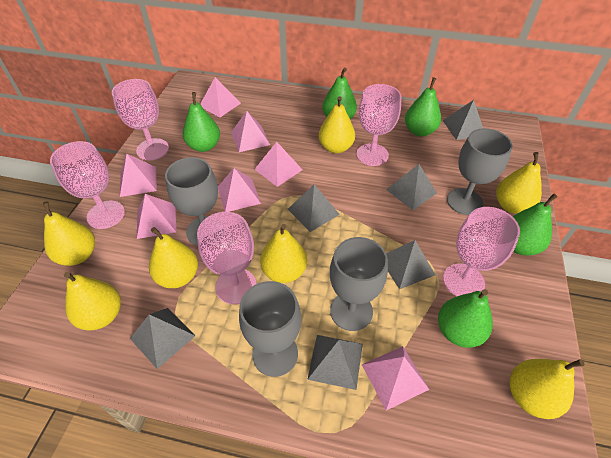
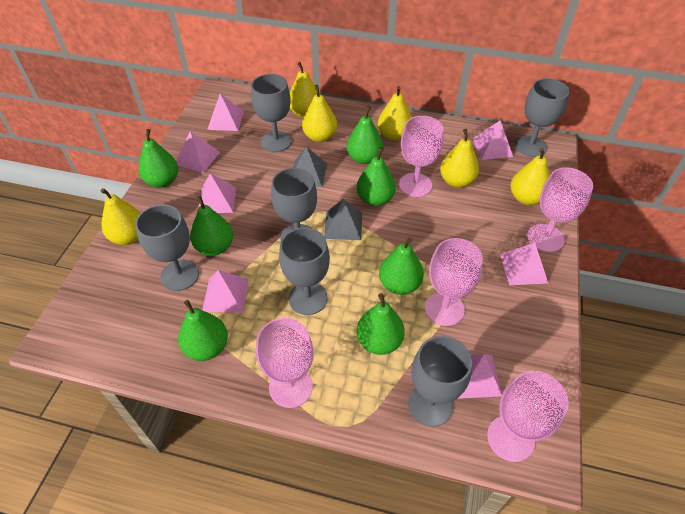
green pear: [183,92,220,152] [322,68,357,119] [405,77,441,136] [438,289,493,348] [512,193,558,256] = 5 -> [139,129,178,188] [178,300,228,361] [190,195,233,256] [347,106,383,164] [356,147,396,206] [357,293,405,355] [379,237,424,295] = 7
grey goblet: [165,157,218,246] [239,281,301,377] [330,237,388,331] [447,128,512,215] = 4 -> [135,204,199,291] [251,74,292,152] [271,168,317,240] [279,227,330,315] [408,336,472,427] [515,78,570,157] = 6
grey pyramid: [130,308,195,369] [288,185,340,232] [307,335,363,390] [386,164,437,210] [386,240,435,289] [443,100,483,140] = 6 -> [293,146,327,187] [324,199,362,240] = 2
yellow pear: [43,202,95,266] [64,272,121,330] [149,227,198,288] [260,224,307,283] [319,96,355,153] [496,152,542,214] [510,359,585,419] = 7 -> [101,188,141,245] [290,62,320,118] [302,85,337,142] [378,86,412,141] [440,129,479,188] [510,148,550,205] = 6

